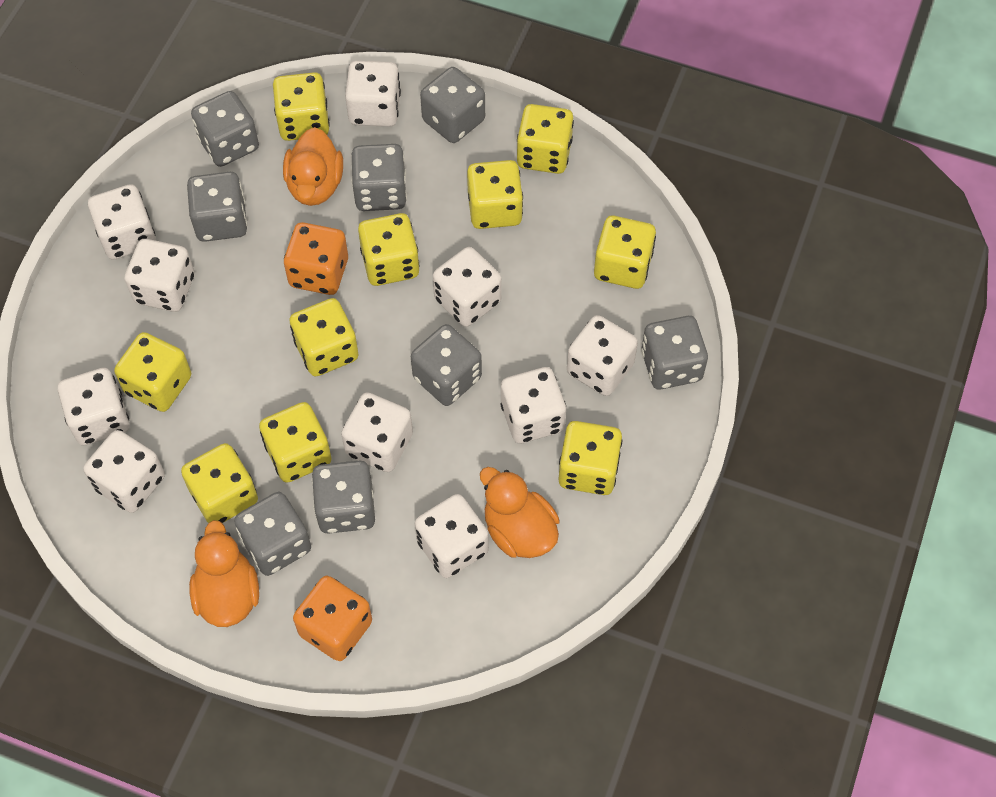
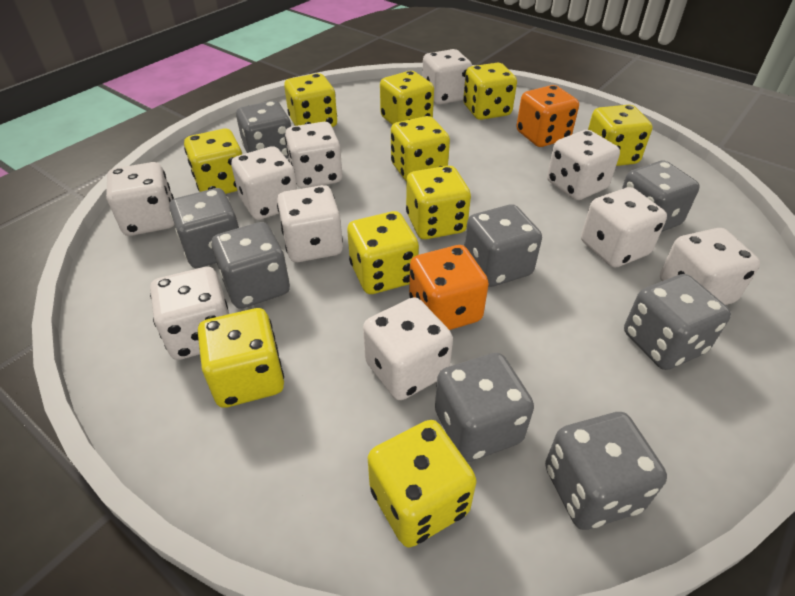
orange duck: [189,520,259,627] [283,127,343,206] [480,467,559,558] = 3 -> none = 0

